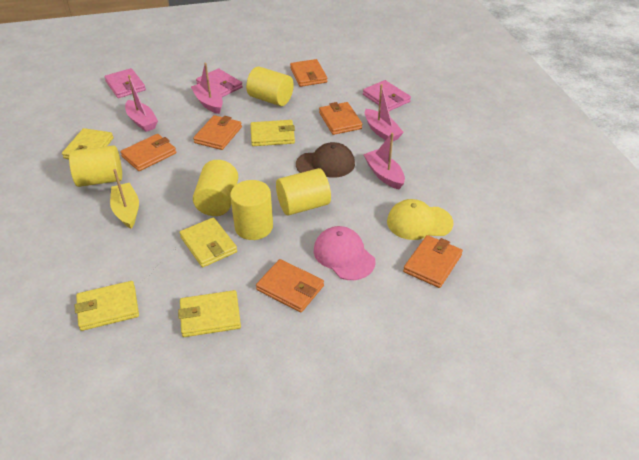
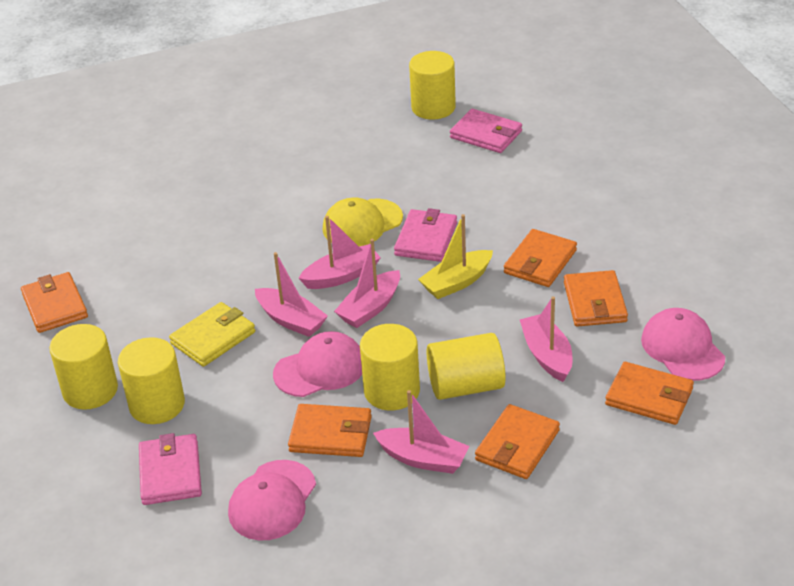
brown cap: [296,142,355,178] = 1 -> none = 0
pink boat: [125,75,158,132] [191,63,223,114] [363,133,405,189] [365,84,404,141] = 4 -> [255,252,328,337] [298,216,381,289] [334,239,400,328] [373,390,469,474] [520,296,572,382] = 5
pink cap: [314,226,376,280] = 1 -> [228,460,316,540] [273,331,362,397] [641,308,725,381] = 3
yellow wallet: [62,128,114,159] [75,281,139,331] [178,290,241,337] [179,217,237,267] [250,120,295,146] = 5 -> [169,302,255,367] = 1

